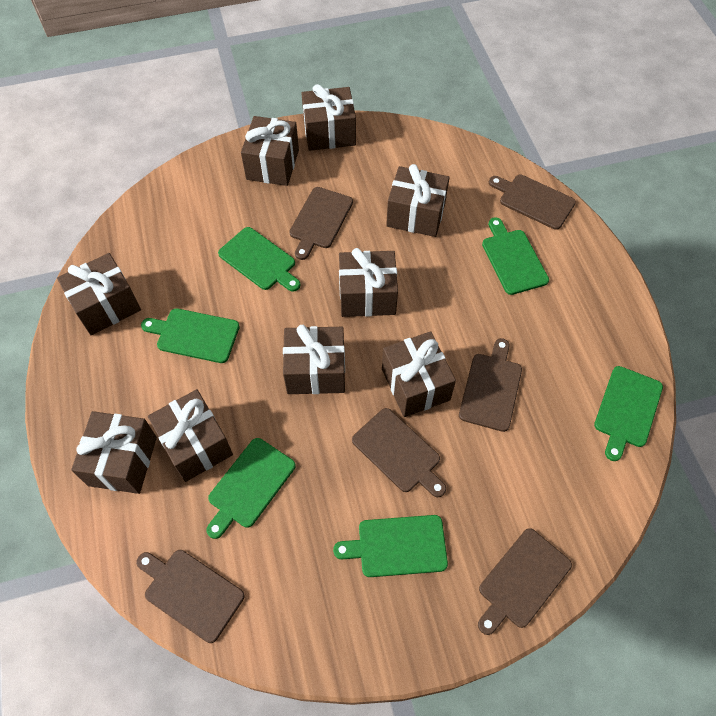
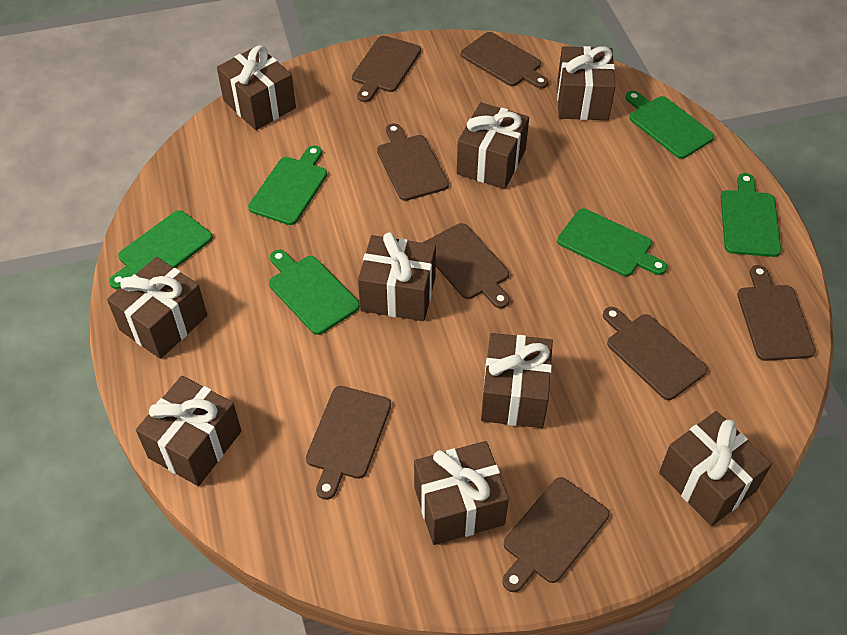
brown cutting board: [136,550,244,643] [289,187,353,260] [352,408,446,497] [459,338,522,432] [478,528,572,635] [489,175,576,230] = 6 -> [306,386,391,500] [352,36,421,102] [377,123,449,201] [423,223,510,308] [461,32,548,89] [503,477,609,592] [603,307,708,400] [737,265,816,361] = 8

